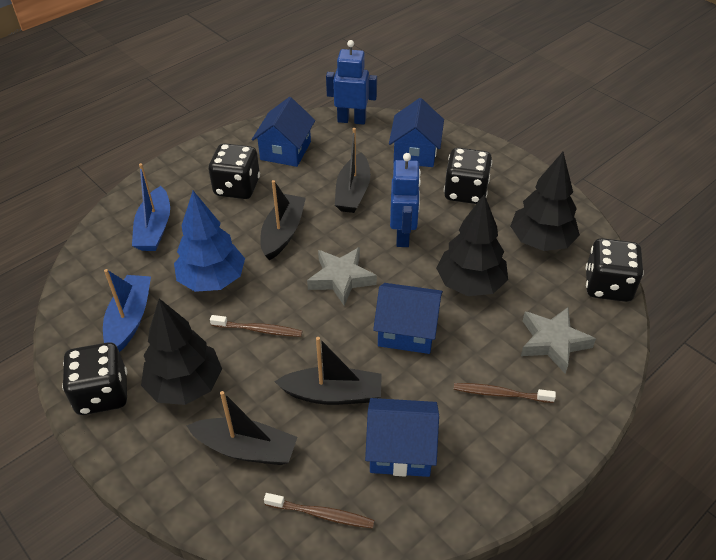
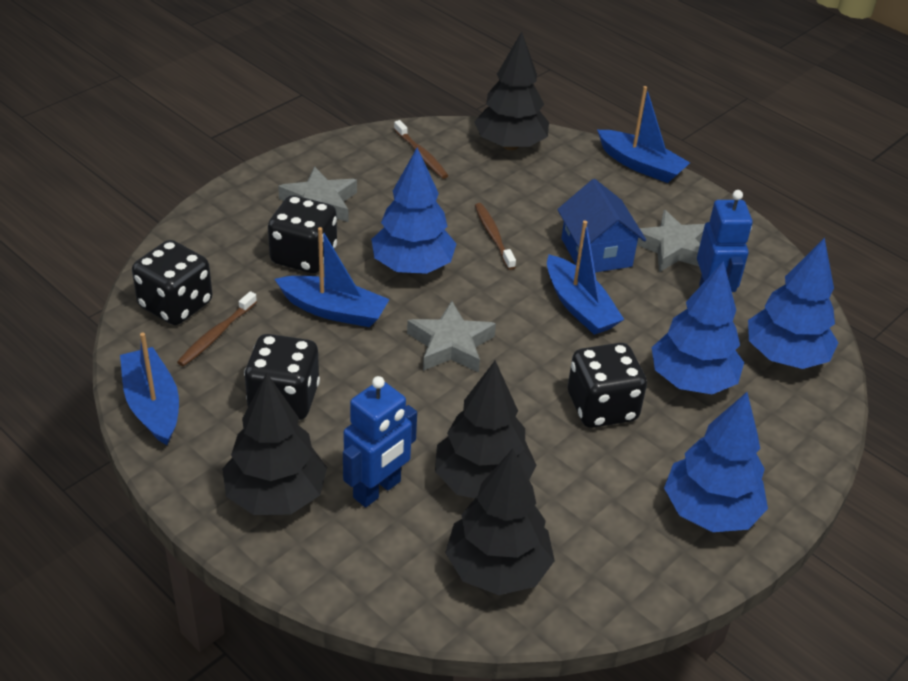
black boat: [187,391,297,465] [260,180,306,260] [274,337,382,405] [335,128,371,213] = 4 -> none = 0
black tree: [141,298,222,405] [436,194,508,296] [510,152,580,251] = 3 -> [222,373,327,515] [435,361,536,498] [445,449,555,595] [474,31,549,150] = 4
blue boat: [103,269,151,352] [132,163,170,251] = 2 -> [120,332,179,445] [275,227,390,327] [547,221,624,335] [597,86,690,183] = 4
blue house: [252,97,315,167] [365,398,439,477] [373,283,443,354] [389,98,444,167] = 4 -> [557,179,646,272] = 1
blue tree: [174,191,245,292] = 1 -> [371,147,456,274] [651,261,744,394] [664,392,768,532] [748,238,838,369] = 4
grey star: [307,247,377,306] [521,307,596,374] = 2 -> [278,166,357,222] [407,301,496,373] [637,210,705,272] = 3

